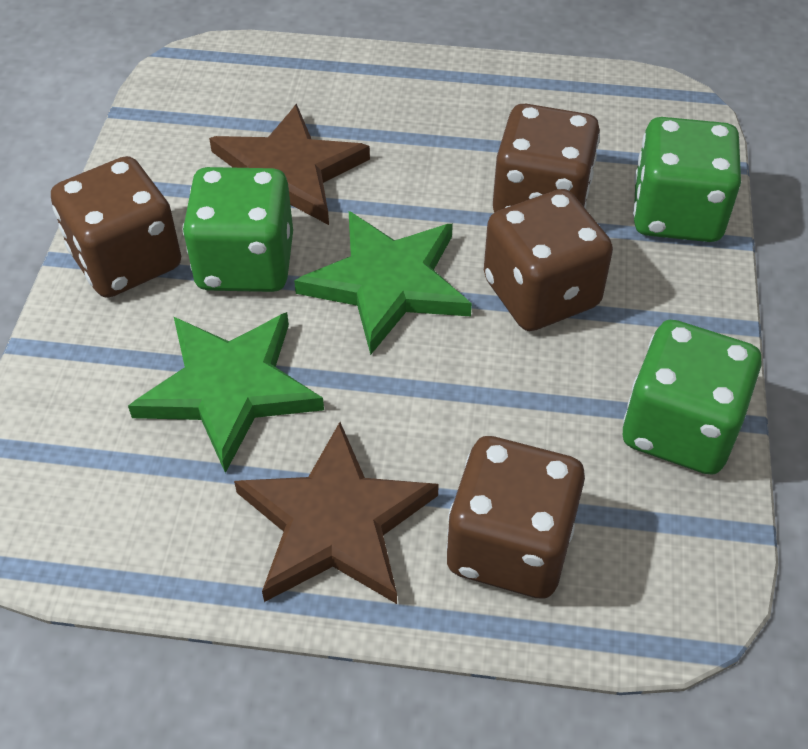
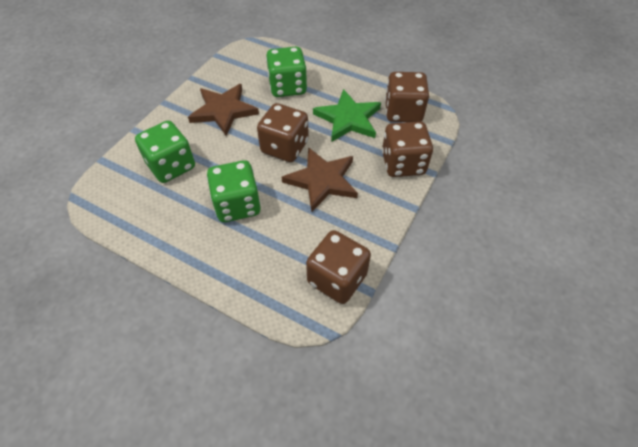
green star: [128,312,324,473] [294,211,472,355] = 2 -> [313,89,381,142] = 1

